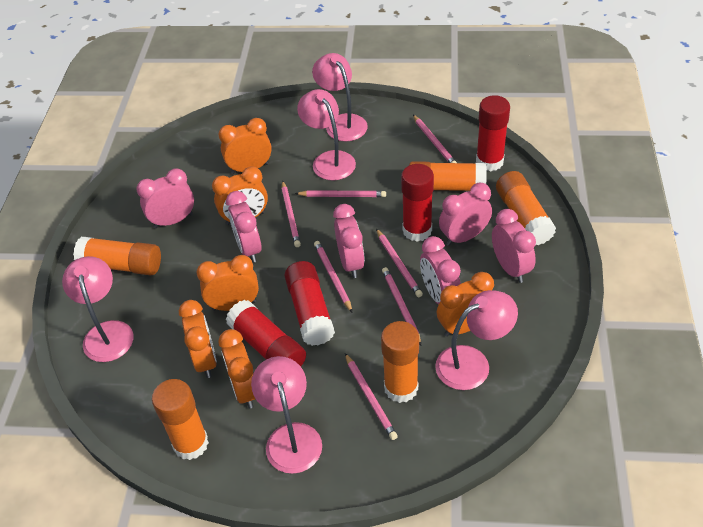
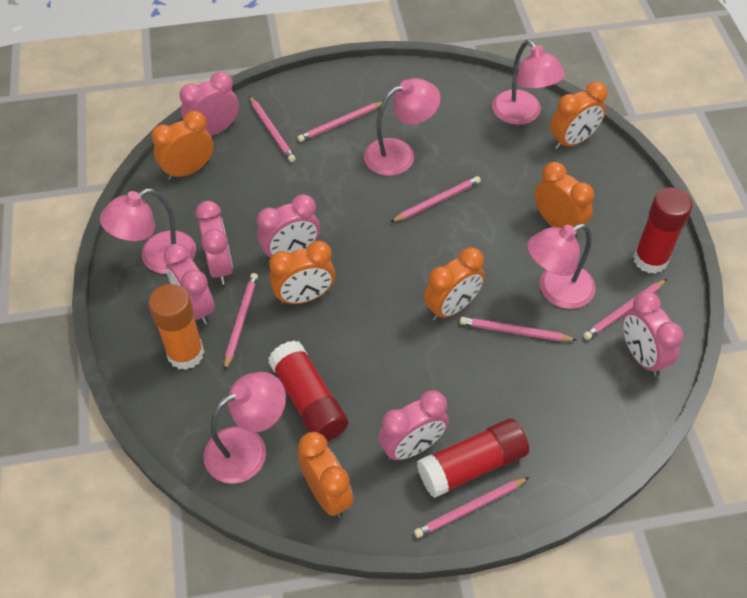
orange glue stick: [73,237,161,276] [152,379,209,460] [381,321,419,403] [409,161,487,191] [496,171,556,245] = 5 -> [149,284,204,370] = 1
red glue stick: [226,300,306,366] [284,261,335,346] [401,164,434,242] [476,95,510,171] = 4 -> [268,341,348,441] [417,419,529,498] [633,188,693,274] = 3

